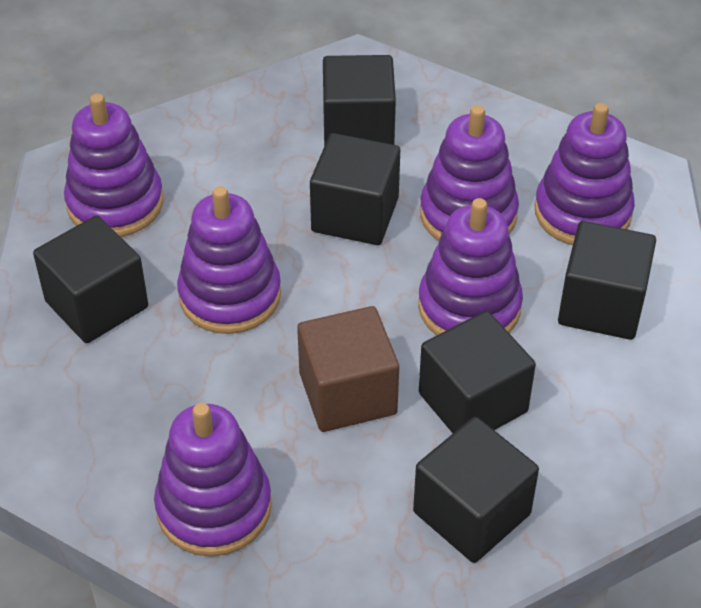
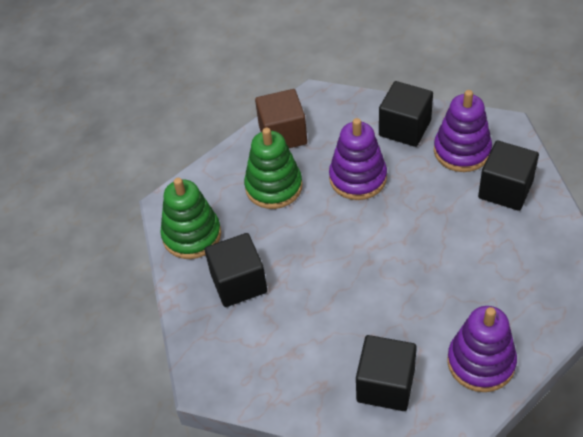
black cube: [33,216,148,343] [310,133,400,245] [323,55,396,146] [413,417,539,563] [419,311,536,433] [558,221,656,340] = 6 -> [205,233,267,307] [356,335,417,411] [379,81,433,147] [478,140,539,211] = 4
green stacking toy: none = 0 -> [160,178,221,259] [244,128,302,209] = 2
purple stacking toy: [64,94,163,237] [154,403,272,557] [177,186,281,334] [418,198,523,336] [420,105,519,241] [534,103,635,245] = 6 -> [329,118,387,200] [434,90,492,172] [447,306,517,392] = 3

